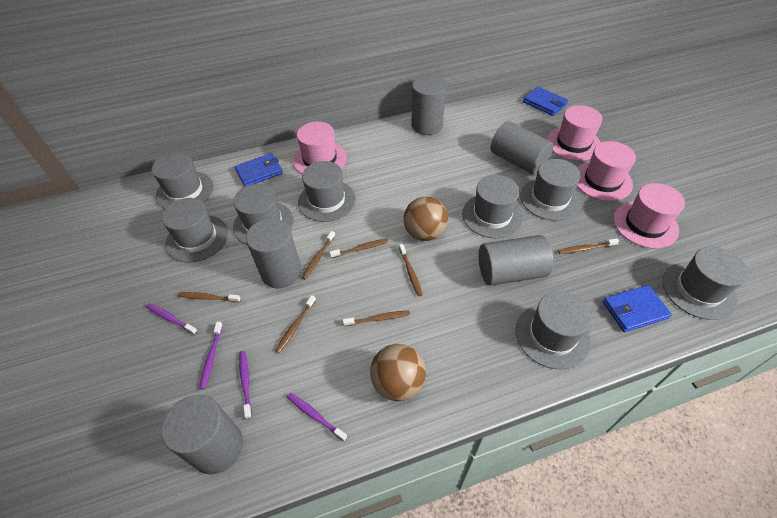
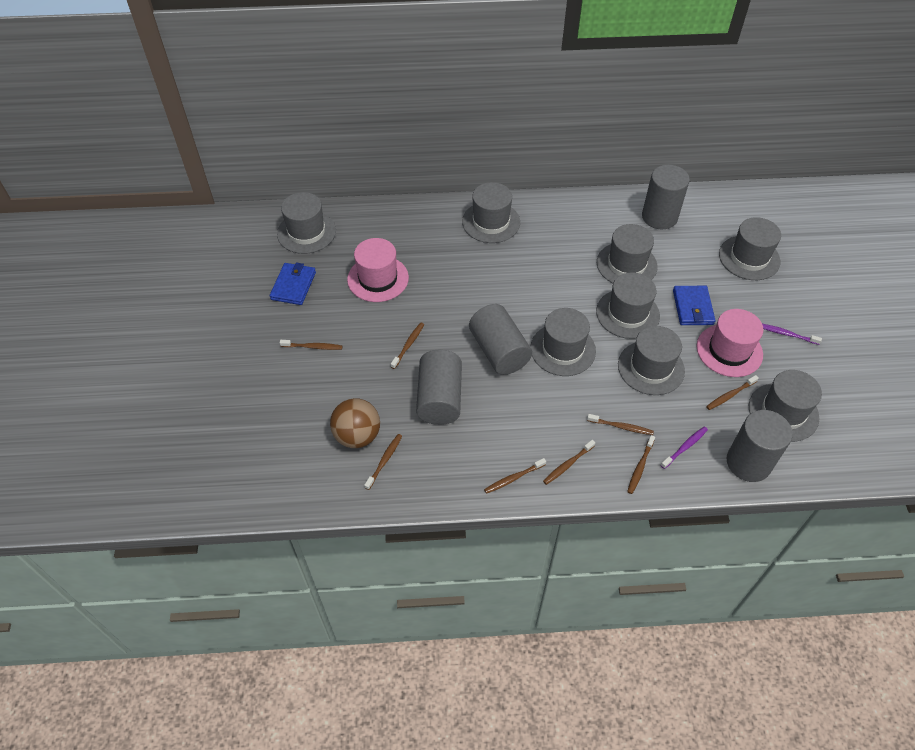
blue wallet: [235,153,283,187] [523,87,568,116] [603,285,672,332] = 3 -> [270,263,316,305] [673,286,716,325] = 2
brown ball: [370,344,426,401] [404,197,448,241] = 2 -> [330,398,380,448] = 1
brown toothbrush: [178,292,241,302] [275,295,316,353] [302,231,335,279] [329,239,388,258] [343,311,410,326] [399,244,423,296] [558,239,619,254] = 7 -> [280,340,343,350] [364,434,402,490] [391,322,424,369] [484,458,546,494] [543,440,595,485] [587,414,654,435] [627,435,655,494] [706,375,759,410] = 8
grey cylinder: [161,395,243,475] [246,218,301,288] [411,76,446,135] [479,235,553,286] [491,121,553,175] = 5 -> [416,350,462,425] [469,304,532,375] [642,165,690,229] [727,410,793,482] = 4
pink hat: [293,121,347,174] [547,105,603,161] [577,141,636,201] [614,183,685,248] = 4 -> [347,238,409,302] [697,309,764,377] = 2
purple toothbrush: [146,303,198,335] [199,322,223,389] [239,351,252,419] [287,393,347,442] = 4 -> [661,426,708,469] [762,324,822,345] = 2

